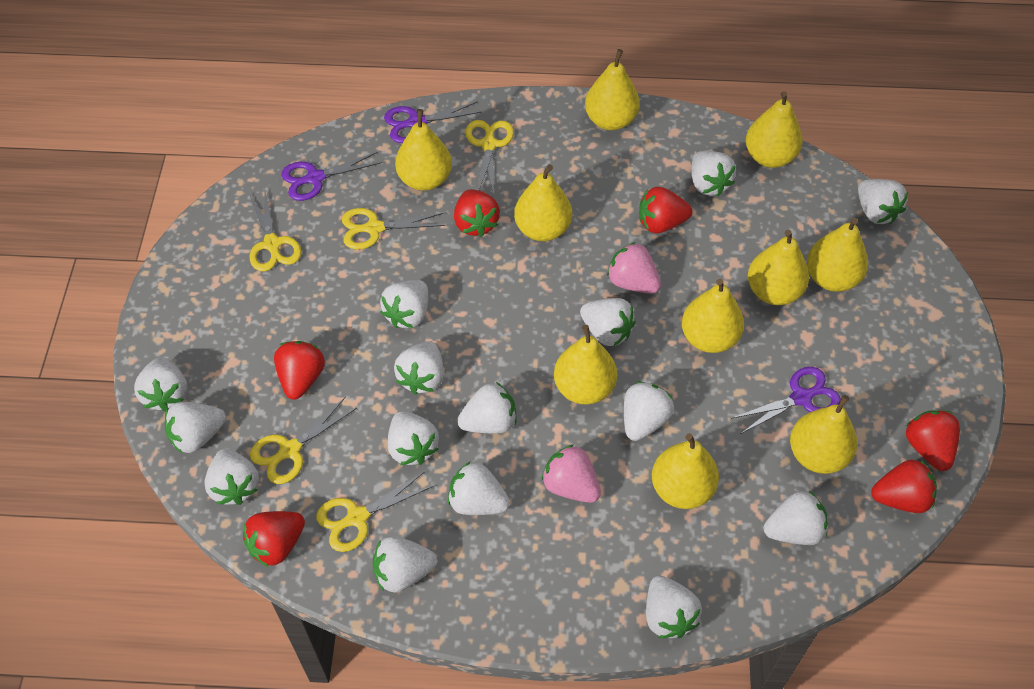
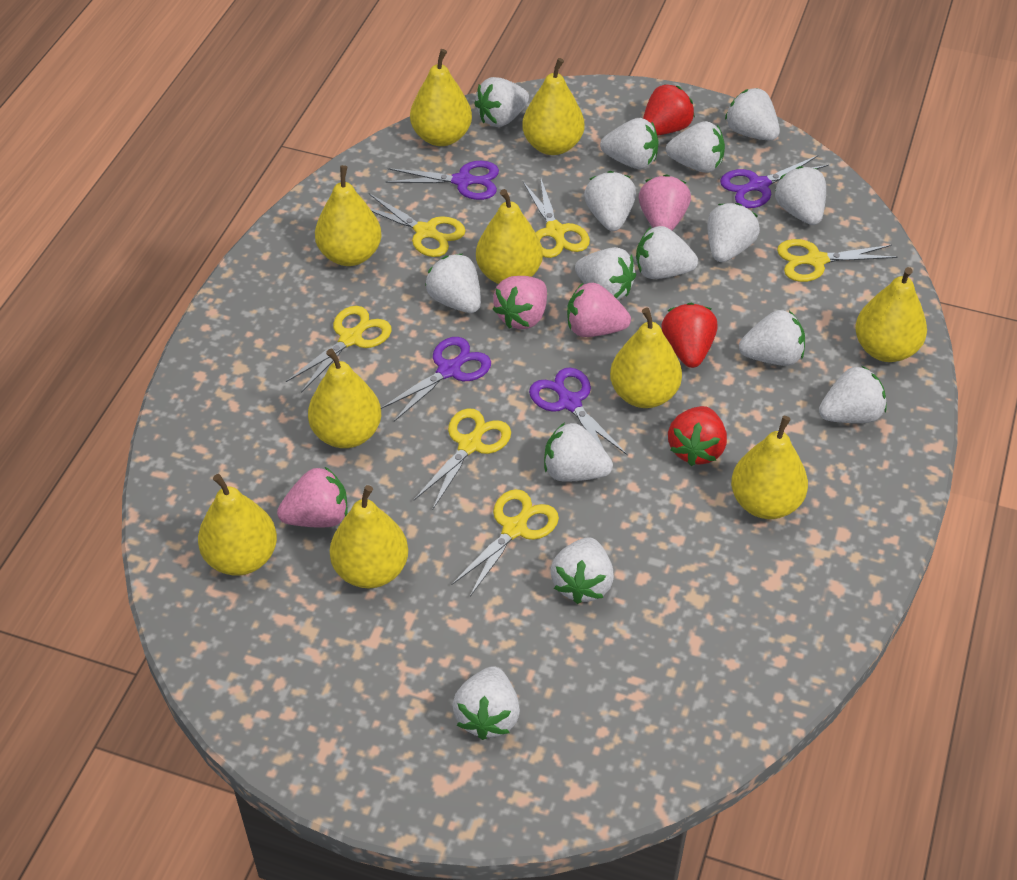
pink strawberry: [542,445,601,503] [607,242,661,294] = 2 -> [277,467,348,527] [492,276,547,329] [567,282,631,337] [639,174,691,230] = 4
purple scissors: [281,152,382,201] [384,101,482,143] [731,367,841,434] = 3 -> [381,337,491,421] [386,161,499,200] [529,368,628,455] [720,155,829,208] = 4
red strawberry: [243,511,305,567] [274,341,325,400] [454,189,500,237] [639,187,692,233] [871,460,937,513] [905,410,960,471] = 6 -> [643,84,695,136] [661,303,718,368] [668,406,727,466] = 3
yellow scissors: [249,192,301,272] [250,397,357,484] [316,472,433,552] [342,208,445,249] [465,120,514,195] = 5 -> [286,306,392,393] [369,194,466,257] [414,408,511,510] [451,489,559,596] [523,177,590,258] [777,239,898,282] = 6

